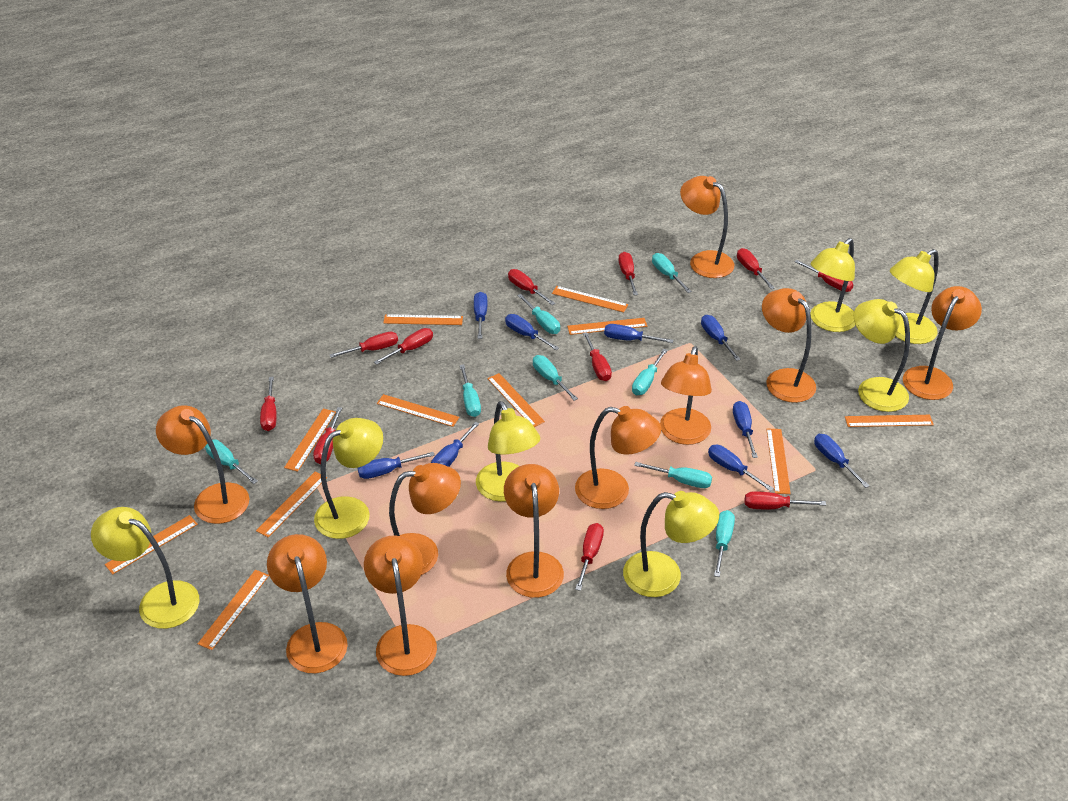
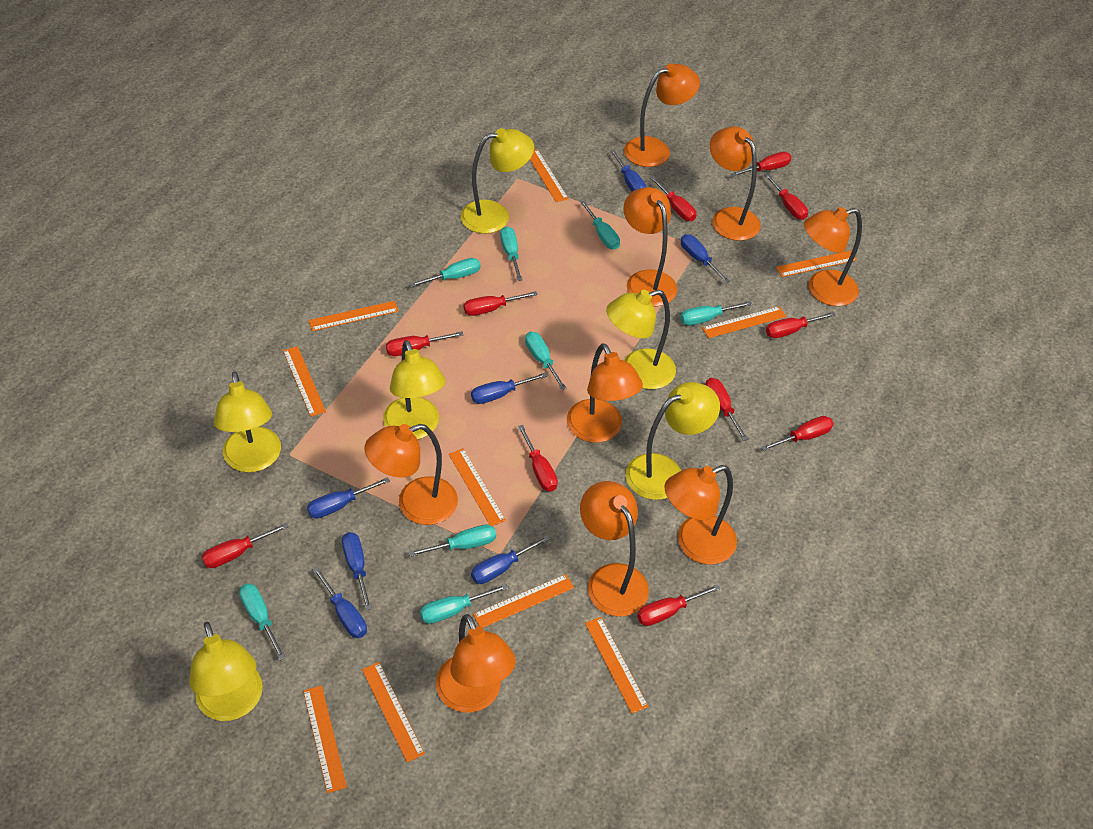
blue screwdriver: [358,452,435,479] [431,422,480,467] [474,292,487,339] [505,314,559,350] [604,324,674,343] [701,315,741,361] [708,445,774,491] [733,401,758,458] [814,434,870,488] = 9 -> [307,477,390,518] [313,567,367,638] [342,532,372,611] [471,373,548,404] [471,535,550,584] [610,150,646,192] [681,234,730,283] = 7
orange lamp: [156,405,250,524] [267,534,348,673] [364,535,437,676] [389,463,461,575] [504,464,564,598] [575,406,661,509] [660,346,712,445] [680,176,734,278] [762,288,816,403] [903,286,982,400] = 10 -> [365,424,458,525] [436,614,516,713] [567,343,643,443] [580,481,649,617] [623,187,677,306] [624,63,700,167] [665,465,737,565] [710,127,761,241] [804,207,862,306] = 9
orange ruler: [105,515,198,574] [198,570,269,650] [256,472,327,537] [284,409,336,472] [377,394,459,427] [383,314,463,325] [487,373,545,427] [552,286,628,312] [567,318,647,335] [766,429,791,494] [845,415,934,427] = 11 -> [283,346,326,417] [303,685,347,793] [308,301,399,331] [362,662,425,763] [449,448,506,526] [473,574,574,628] [530,149,569,202] [585,617,649,713] [702,306,786,338] [776,250,857,277] = 10
yellow lamp: [91,507,199,629] [314,418,383,539] [476,401,540,502] [623,491,719,597] [810,238,855,332] [854,299,910,412] [890,249,939,344] = 7 -> [189,622,263,721] [214,371,281,472] [383,340,445,439] [460,128,534,234] [606,290,676,389] [625,382,720,500] = 6

